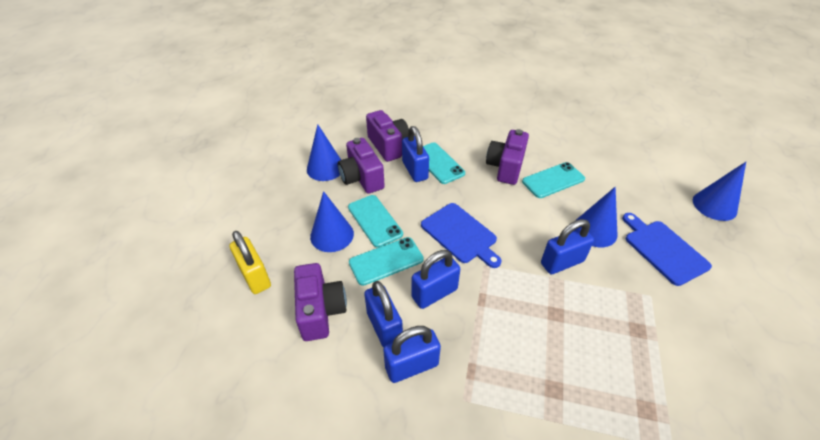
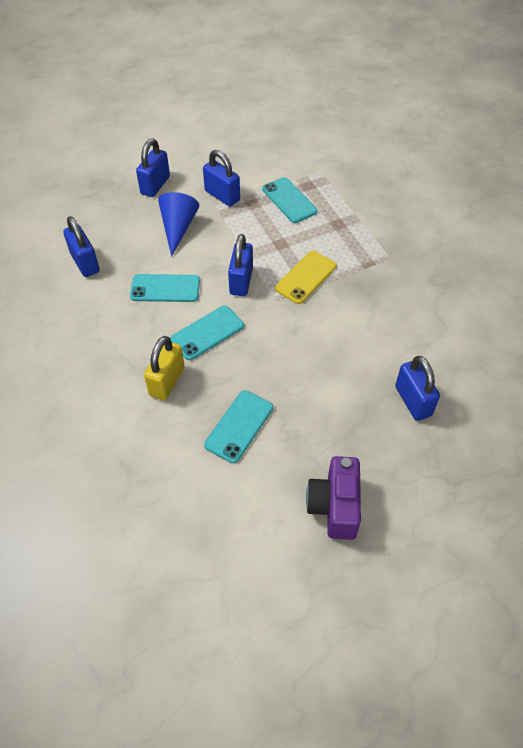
blue cone: [307,124,341,181] [310,191,354,252] [575,187,618,247] [693,162,746,221] = 4 -> [158,192,199,257] = 1
blue cutting board: [421,203,502,268] [622,213,712,286] = 2 -> none = 0
purple camera: [294,263,347,341] [338,138,385,194] [366,110,409,162] [486,129,529,185] = 4 -> [306,456,361,540] = 1
yellow phone: none = 0 -> [275,251,337,304] = 1

